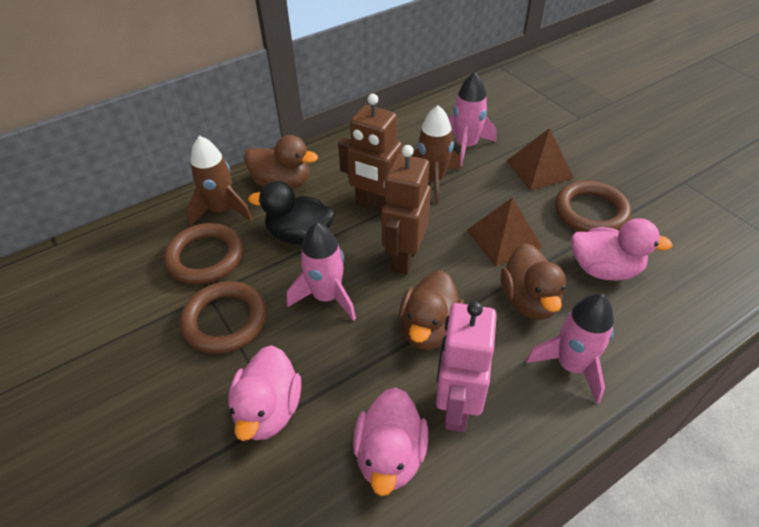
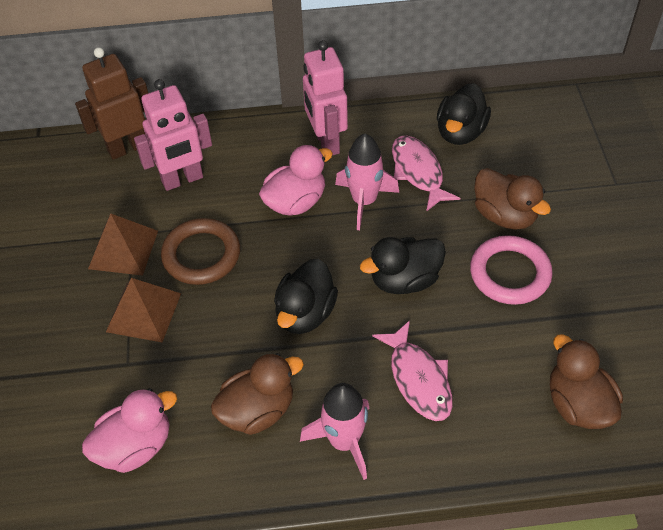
black duck: [248,181,334,245] = 1 -> [274,259,338,334] [360,237,446,294] [437,83,491,145] = 3
brown ring: [164,223,243,285] [180,281,267,354] [555,180,632,232] = 3 -> [161,218,240,285] = 1
brown robot: [338,94,402,213] [381,145,431,275] = 2 -> [75,47,148,160] = 1
brown rocket: [186,136,253,226] [412,105,460,203] = 2 -> none = 0
pink duck: [228,345,301,441] [353,387,428,496] [571,218,673,281] = 3 -> [82,388,177,473] [259,145,333,216] = 2
pink fish: none = 0 -> [372,320,453,421] [392,136,460,212] = 2
pink ring: none = 0 -> [470,235,553,305] = 1
pink robot: [436,301,497,432] = 1 -> [134,79,212,191] [303,40,348,155] = 2
pink rocket: [287,223,356,321] [448,72,497,166] [526,293,614,404] = 3 -> [300,383,369,480] [335,134,399,230] = 2

